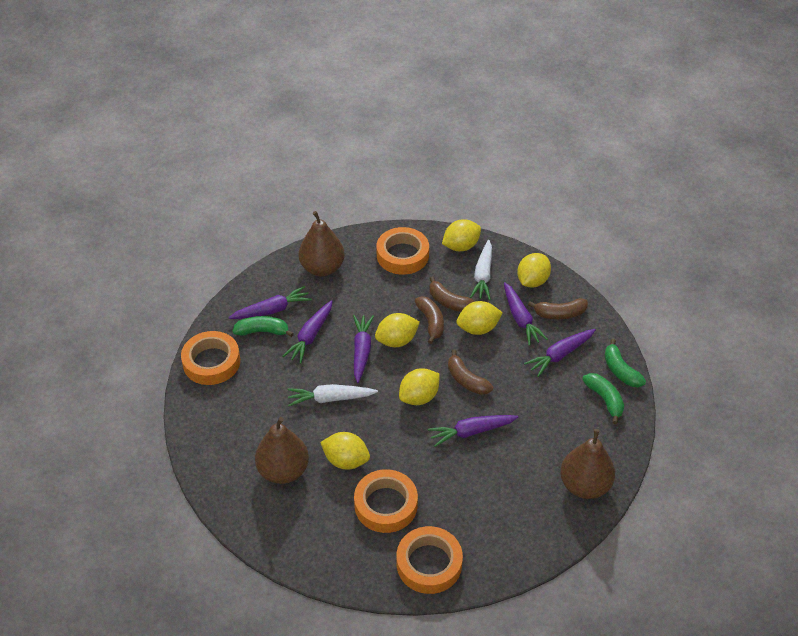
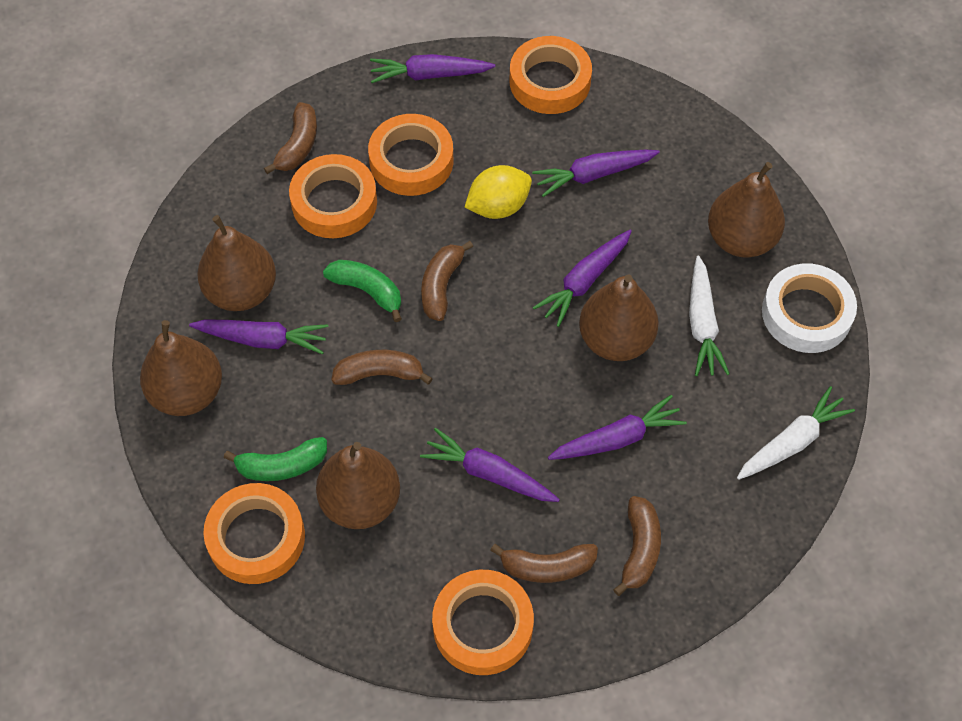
brown banana: [415,296,444,344] [429,276,475,312] [448,349,493,395] [528,298,588,319] = 4 -> [264,102,317,174] [331,350,433,385] [421,241,473,321] [490,544,598,583] [613,496,661,596] = 5
brown pear: [255,417,309,484] [299,211,345,276] [560,429,615,499] = 3 -> [140,320,222,416] [197,215,276,311] [316,442,400,529] [579,274,659,361] [708,162,785,257] = 5
green banana: [233,316,294,337] [582,373,624,424] [604,339,646,387] = 3 -> [224,437,327,481] [323,260,402,322] = 2
orange tape: [181,331,240,385] [354,469,418,533] [376,227,429,275] [397,526,463,594] = 4 -> [203,483,305,584] [289,154,377,238] [368,114,454,196] [432,570,534,675] [510,36,592,114] = 5
white tape: none = 0 -> [762,263,857,353] = 1
yellow lemon: [320,432,370,470] [375,313,420,347] [399,368,440,405] [442,219,481,251] [457,301,503,335] [517,253,551,288] = 6 -> [465,165,532,219] = 1

